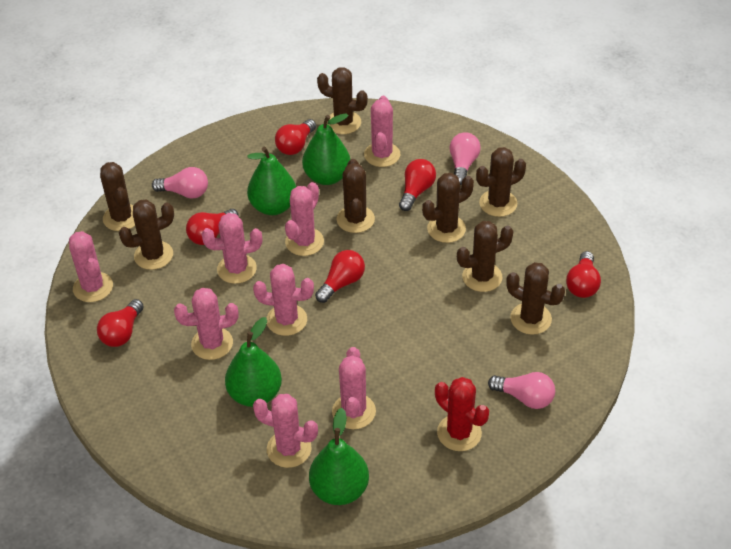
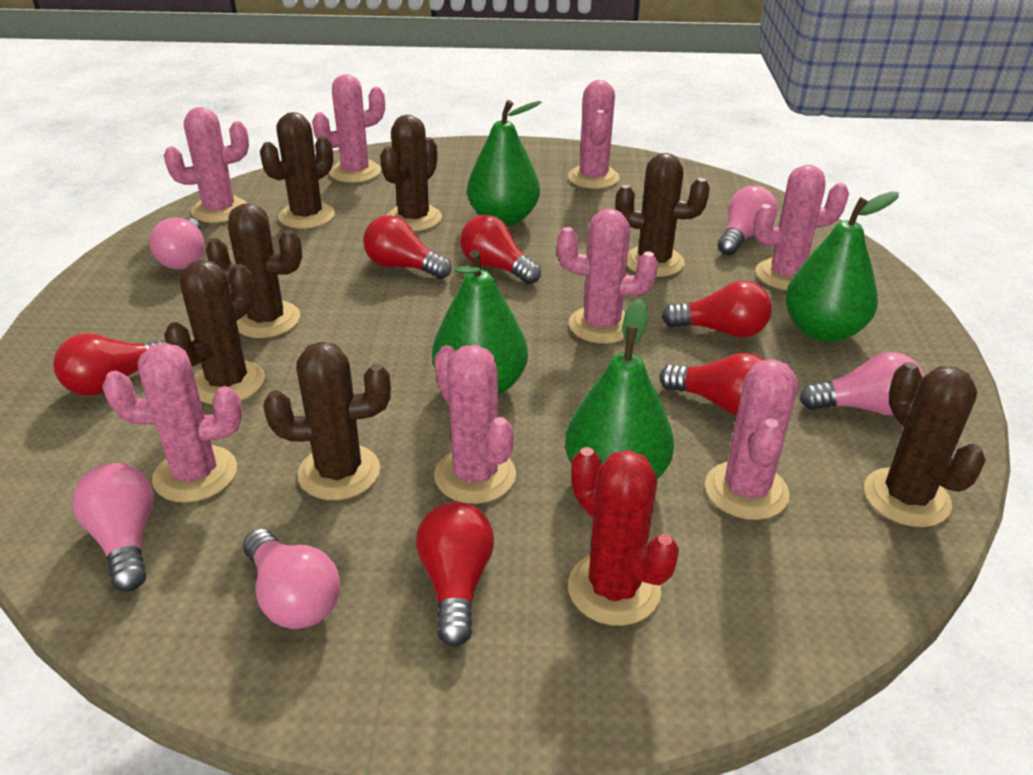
brown cactus: [100,162,135,231] [119,199,174,270] [317,67,368,134] [337,159,375,233] [422,173,474,243] [457,221,513,292] [476,147,526,217] [506,262,565,335] = 8 -> [164,260,265,404] [206,203,302,338] [260,112,335,229] [263,342,391,500] [380,115,442,231] [615,153,710,277] [864,362,986,527] = 7
pink light bulb: [152,167,208,199] [449,132,481,185] [488,372,555,409] = 3 -> [72,463,154,592] [149,217,204,270] [243,529,340,629] [718,186,778,255] [800,352,924,416] = 5

